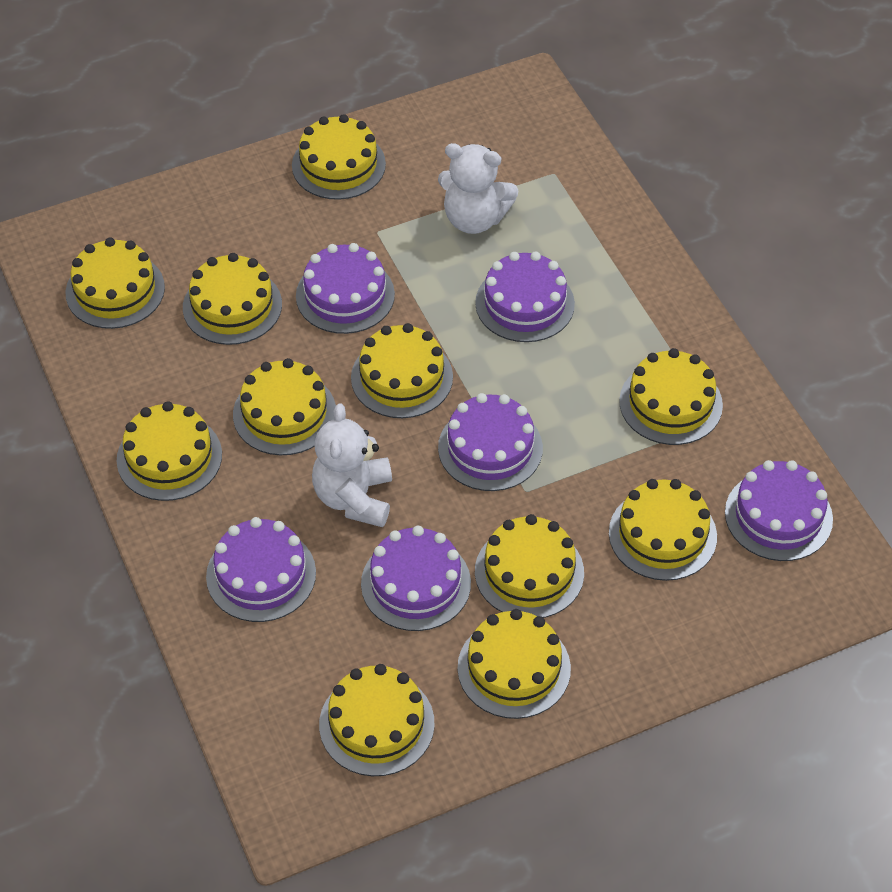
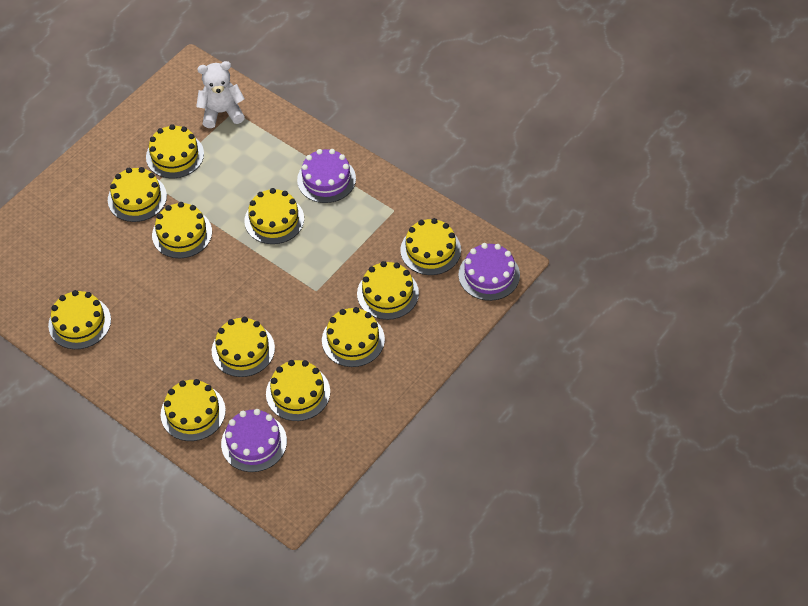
purple cake: [206,517,316,622] [296,243,395,334] [361,526,471,631] [438,393,543,491] [475,251,575,342] [725,460,833,561] = 6 -> [221,409,287,472] [297,149,356,203] [458,243,520,301] = 3
white teddy bear: [312,403,392,527] [438,143,518,234] = 2 -> [196,61,245,128] = 1

